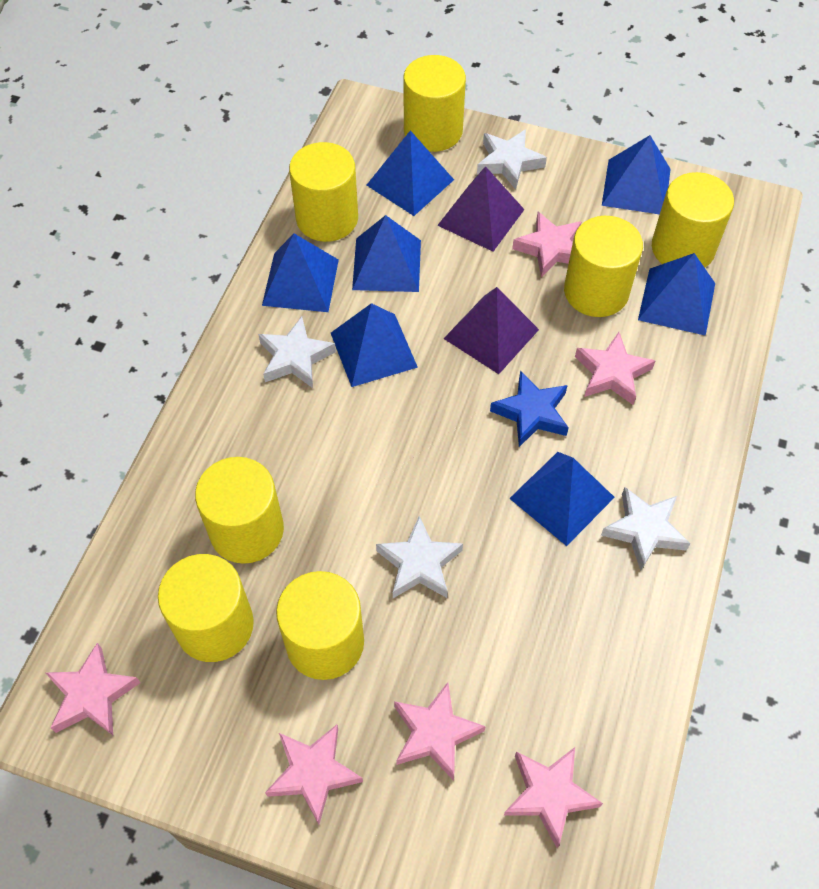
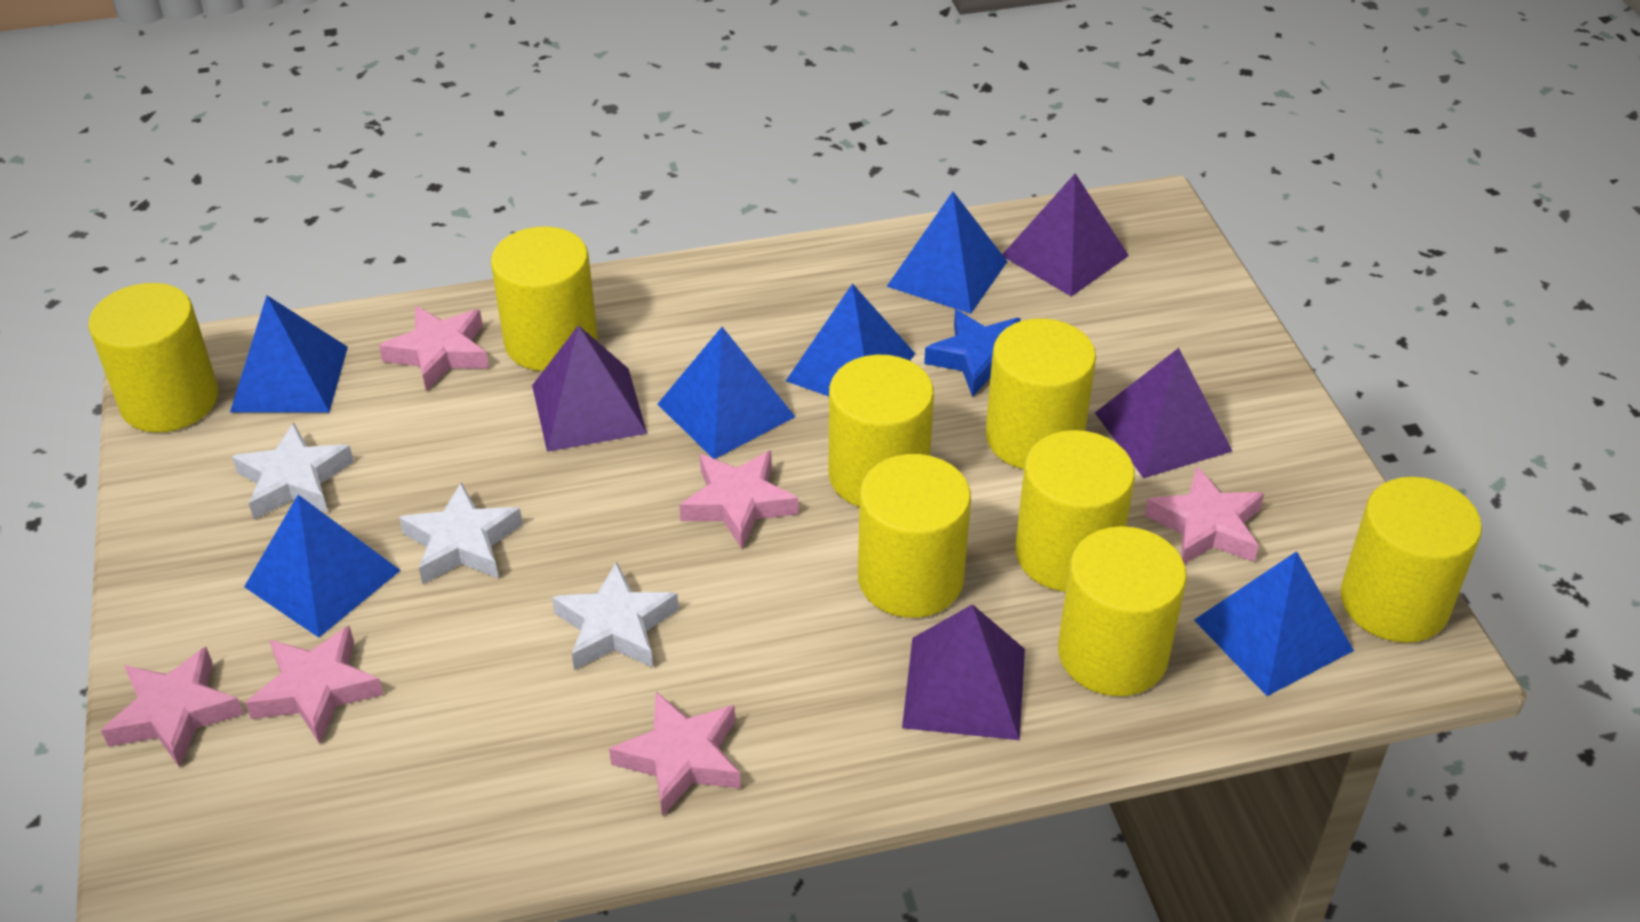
blue pyramid: [262,234,339,312] [331,303,418,387] [352,215,421,292] [367,130,454,216] [509,452,615,546] [602,135,670,215] [638,253,715,336] = 7 -> [230,295,348,413] [244,495,401,638] [657,327,795,459] [786,283,915,396] [886,192,1008,314] [1194,551,1354,696] = 6
purple pyramid: [437,166,525,251] [443,287,539,374] = 2 -> [532,325,647,452] [902,604,1025,740] [1002,173,1129,297] [1095,348,1233,478] = 4
white star: [258,316,336,388] [376,516,463,598] [477,129,547,190] [601,487,690,571] = 4 -> [232,422,354,519] [399,482,523,584] [552,561,679,670] = 3
yellow cylinder: [158,554,254,662] [195,457,284,564] [276,571,364,680] [289,142,358,242] [403,55,466,152] [564,216,643,317] [652,172,734,268] = 7 -> [89,283,218,432] [491,226,598,371] [829,355,934,507] [858,454,971,618] [985,319,1096,469] [1015,430,1135,592] [1058,526,1187,696] [1341,477,1482,643] = 8

